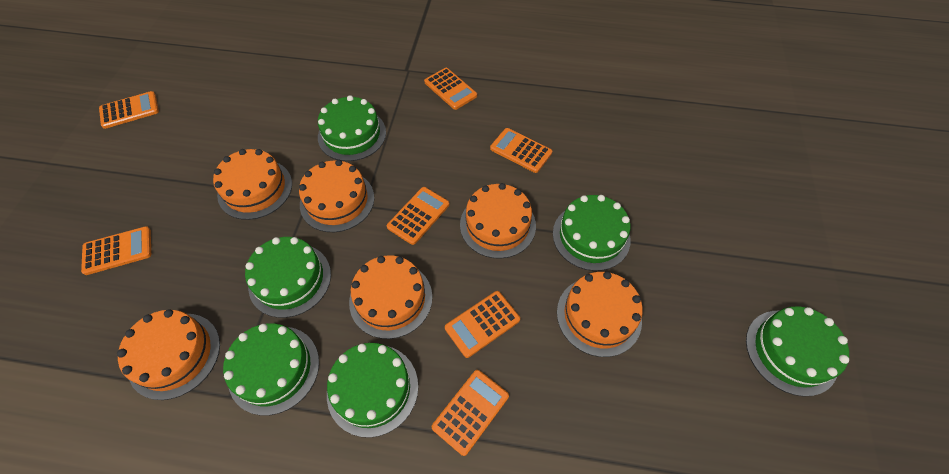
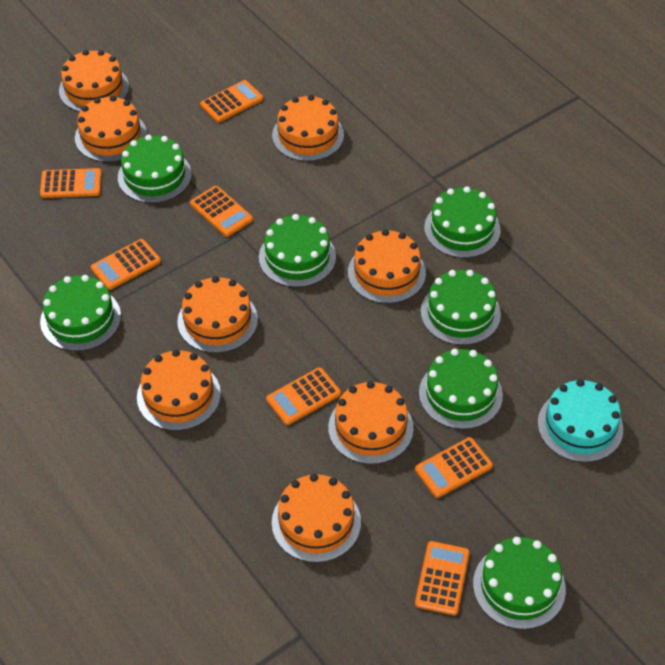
green cake: [223,323,319,416] [245,237,331,318] [318,95,386,161] [327,343,418,438] [553,195,631,271] [746,306,849,396] = 6 -> [40,275,121,351] [118,135,192,203] [259,214,336,287] [419,349,503,429] [421,270,501,345] [424,186,501,258] [473,537,566,629] = 7
orange cake: [117,309,220,400] [213,149,292,220] [299,160,374,232] [349,255,432,339] [460,183,536,259] [557,272,643,357] = 6 -> [59,50,129,112] [75,96,147,162] [137,349,221,431] [177,276,258,353] [272,95,344,161] [272,474,361,563] [328,381,413,464] [348,229,426,303] = 8
turquoise cake: none = 0 -> [538,379,623,462] = 1

